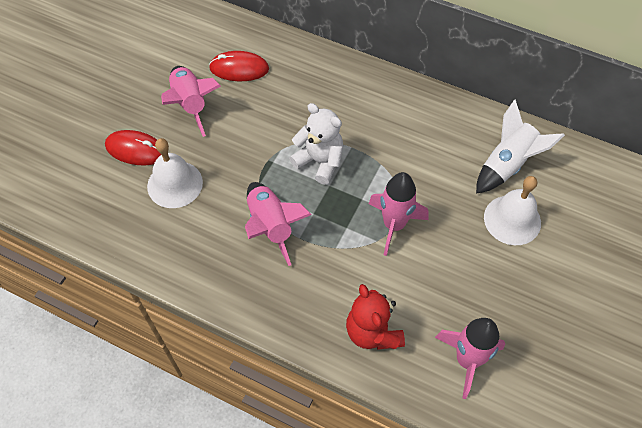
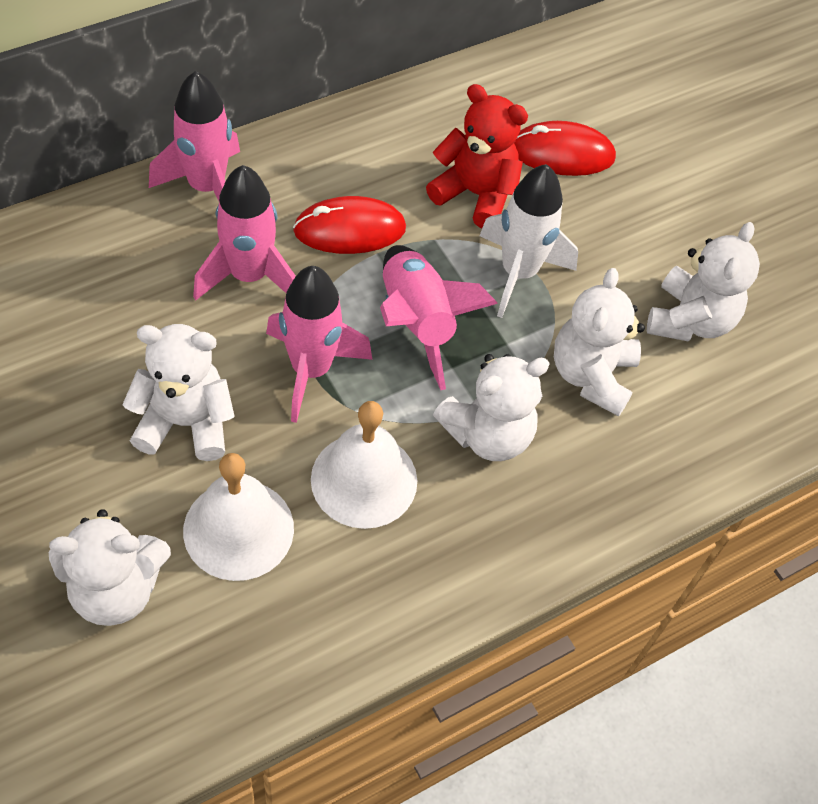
white teddy bear: [289,103,343,185] = 1 -> [49,509,171,626] [123,324,235,461] [433,354,550,461] [554,268,645,416] [647,222,760,342] = 5

